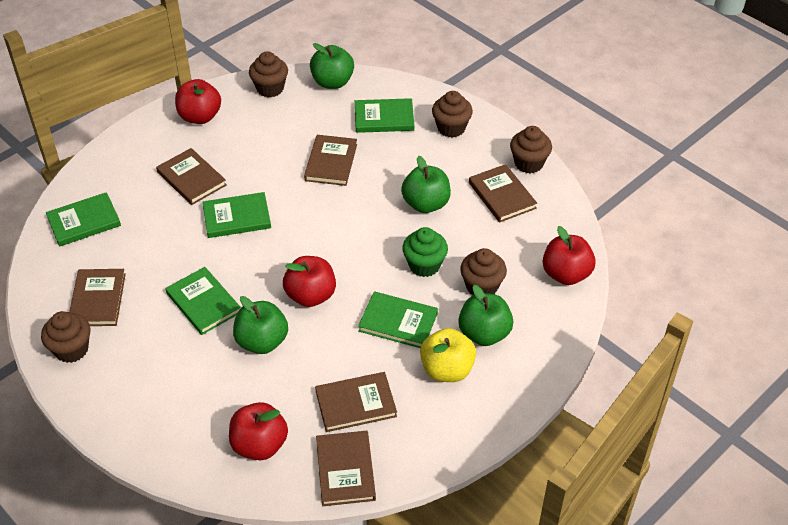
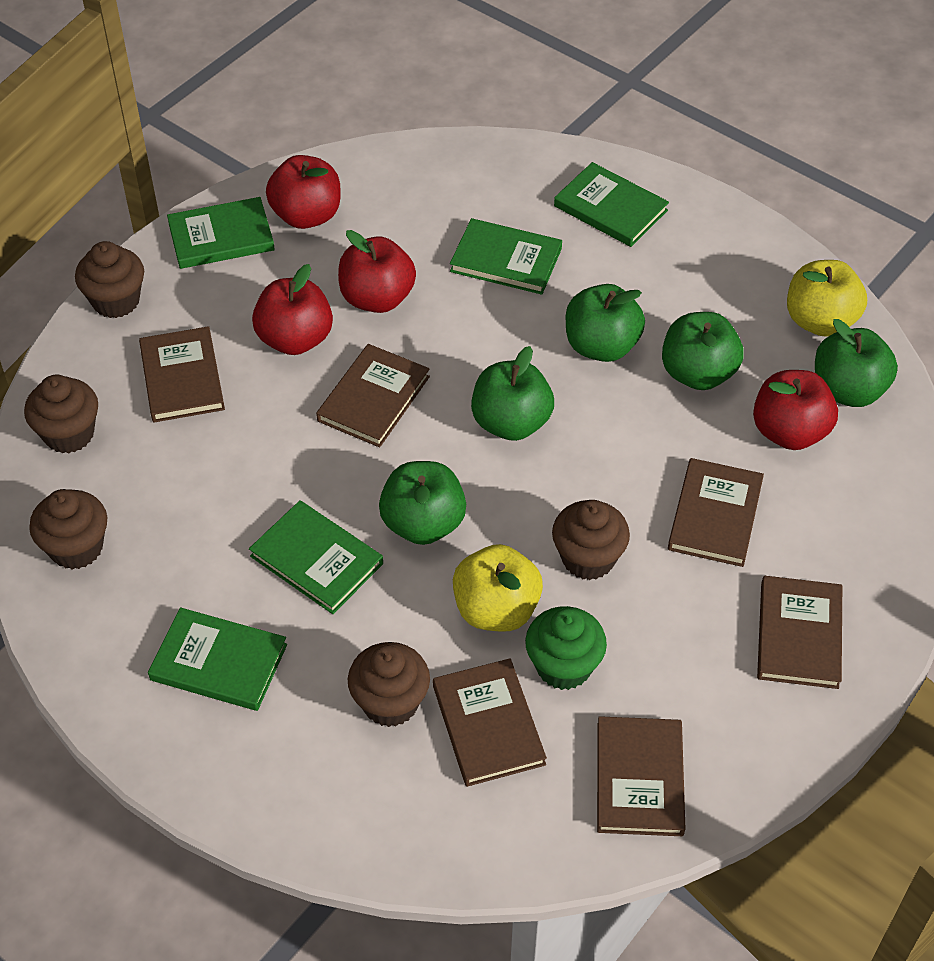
green apple: [233,296,288,354] [310,43,354,89] [401,156,451,213] [458,285,513,346] = 4 -> [379,461,466,545] [471,346,554,441] [566,284,645,362] [662,312,744,390] [815,319,898,407] = 5
yellow apple: [420,328,476,382] = 1 -> [453,544,543,632] [787,260,867,337] = 2

